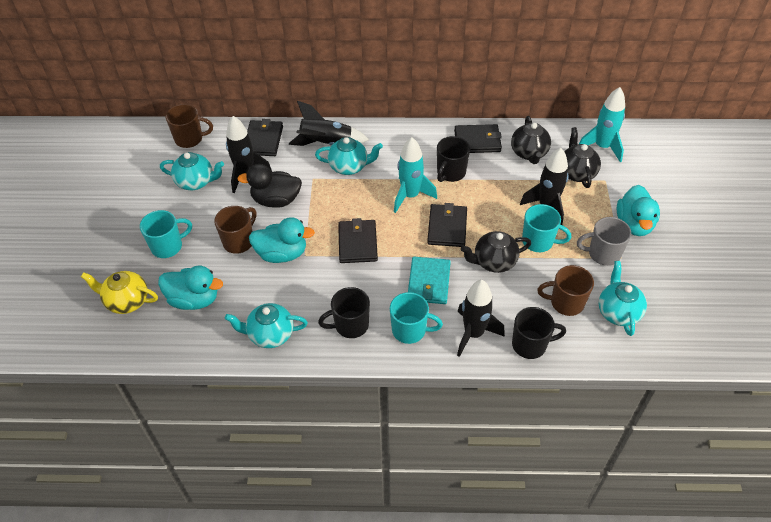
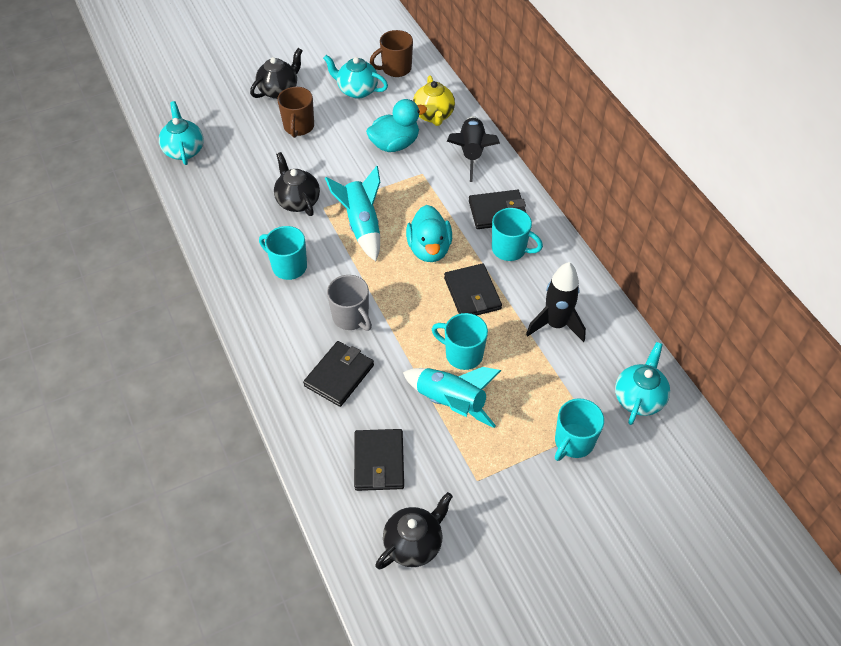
black duck: [237,164,302,208] = 1 -> none = 0
black mug: [318,287,370,338] [437,136,470,182] [512,307,566,359] = 3 -> none = 0
black rocket: [226,116,272,193] [289,101,369,146] [457,280,505,357] [520,148,568,225] = 4 -> [447,116,500,182] [526,262,586,342] = 2
brown mug: [166,104,213,148] [214,206,256,254] [537,265,594,316] = 3 -> [277,87,314,138] [370,30,413,77] = 2
turquoise duck: [158,265,223,310] [249,217,315,263] [617,185,660,236] = 3 -> [366,99,427,152] [406,205,452,262] = 2
turquoise mug: [140,210,192,258] [390,292,443,344] [522,204,571,252] = 3 -> [259,226,307,280] [432,313,488,370] [492,208,543,261] [555,398,604,461] = 4
turquoise teapot: [160,152,224,190] [225,303,308,348] [315,137,383,175] [598,261,647,336] = 4 -> [159,101,204,165] [323,55,388,99] [615,342,670,425] = 3
turquoise wallet: [408,257,451,304] = 1 -> none = 0

